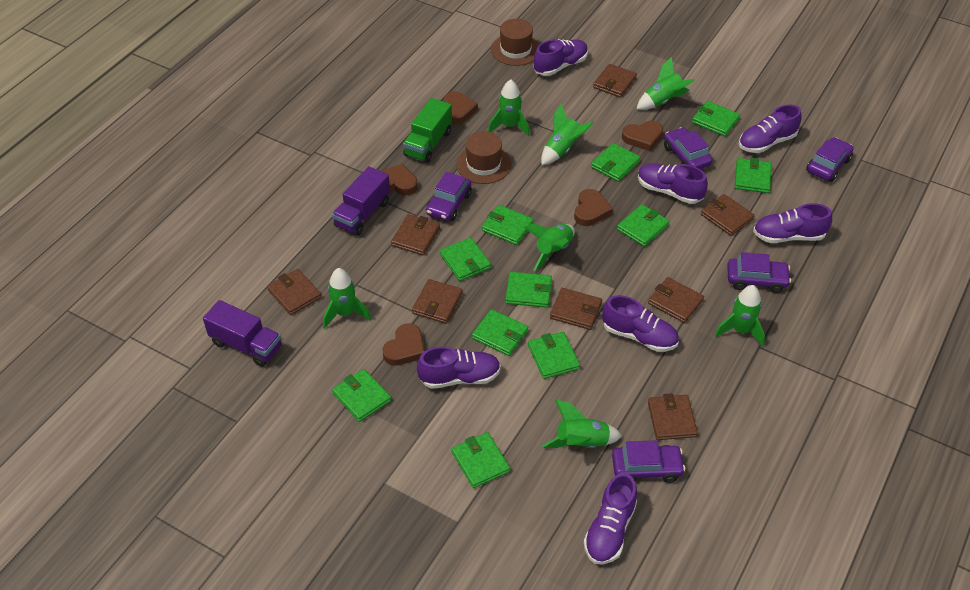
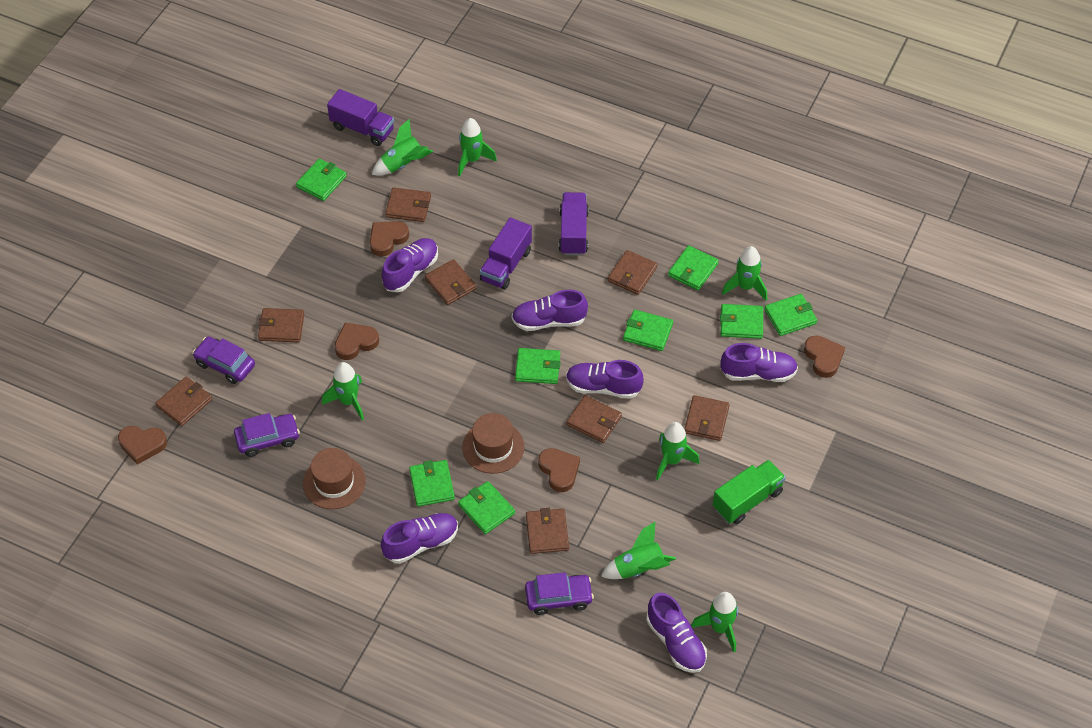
green wallet: [332,369,391,422] [440,237,491,281] [452,432,510,488] [472,309,529,356] [482,205,534,245] [505,272,552,308] [528,332,580,379] [591,143,640,182] [617,204,669,247] [692,101,740,136] [735,158,772,193] = 11 -> [296,159,347,201] [409,460,455,507] [458,481,515,534] [515,348,561,384] [623,309,673,351] [668,245,719,290] [720,304,763,339] [764,294,817,336] = 8
purple car: [426,172,472,221] [612,440,685,483] [664,127,712,169] [727,252,791,293] [806,137,853,182] = 5 -> [193,336,255,384] [234,413,300,457] [525,572,594,615] = 3
purple shoe: [417,346,501,389] [534,39,588,76] [584,473,637,565] [602,295,679,352] [638,163,708,204] [739,105,802,153] [753,203,832,243] = 7 -> [381,513,458,564] [382,238,438,292] [512,290,588,331] [566,360,644,399] [647,593,707,673] [721,343,798,382] = 6
purple truck: [203,300,282,367] [332,166,390,236] = 2 -> [327,89,394,146] [480,217,532,290] [559,192,589,256] = 3

